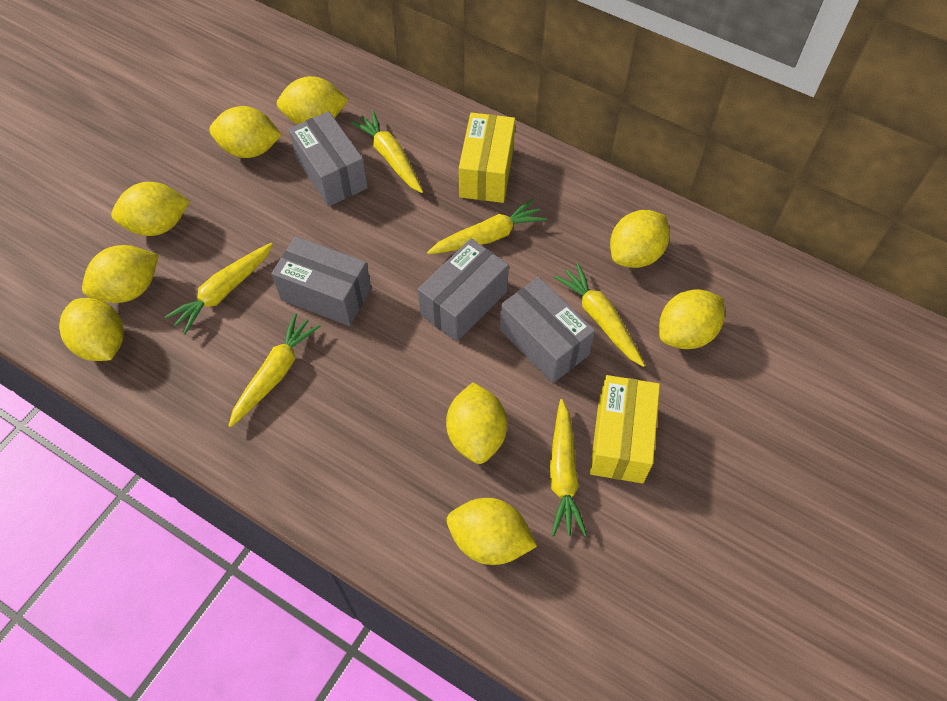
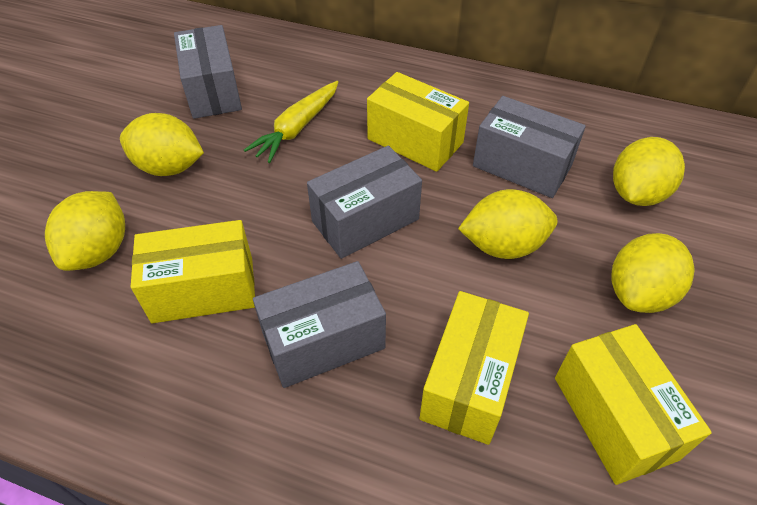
yellow box: [459,113,515,203] [590,375,660,483] = 2 -> [131,220,255,323] [367,72,469,172] [420,291,529,445] [555,324,712,485] = 4
yellow carrot: [165,243,273,335] [229,313,321,428] [350,111,423,193] [427,199,547,254] [550,399,587,536] [554,263,645,367] = 6 -> [244,81,338,163] = 1
yellow lemon: [59,298,124,361] [82,245,159,303] [111,182,190,236] [209,106,282,158] [277,76,348,124] [446,382,507,464] [447,498,537,565] [610,210,670,268] [659,289,725,349] = 9 -> [45,191,125,271] [120,113,204,176] [458,189,557,259] [611,233,694,313] [613,137,685,206] = 5

